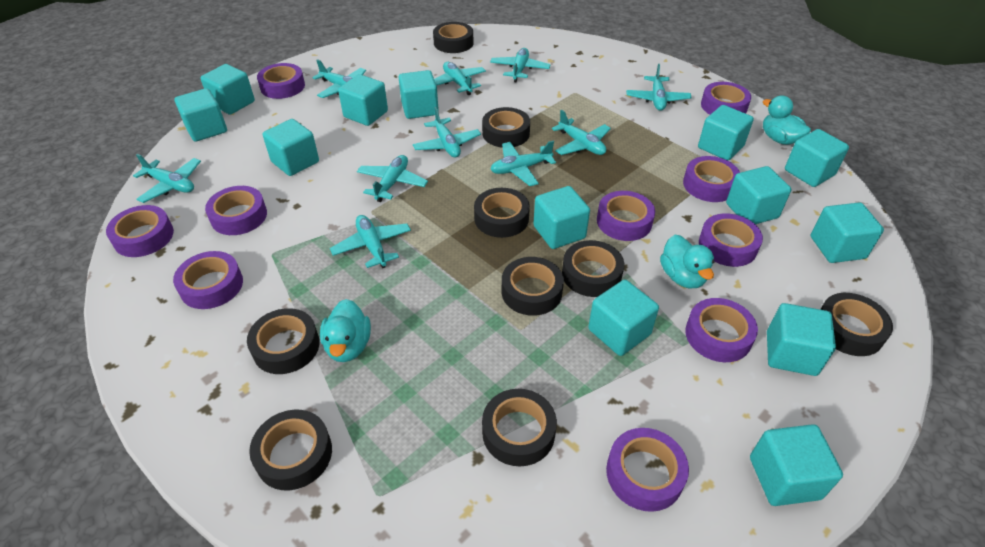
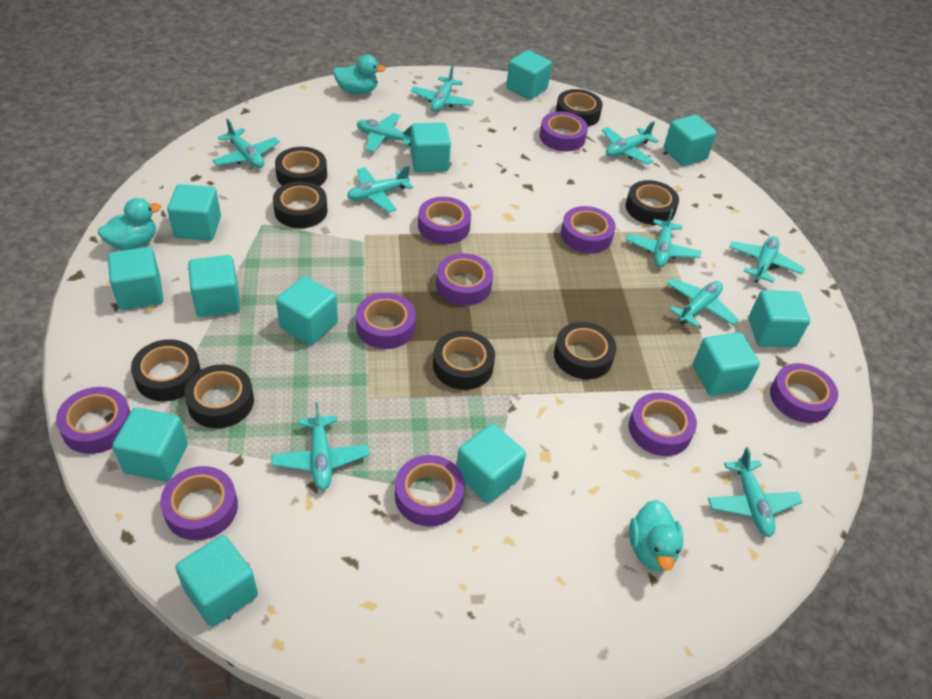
black tape: [247,308,320,374] [249,410,332,490] [433,22,474,53] [474,188,530,238] [482,107,530,148] [482,389,557,466] [502,257,564,316] [562,240,624,297] [820,293,893,356] = 9 -> [131,339,201,401] [184,364,254,428] [273,181,328,228] [275,147,327,186] [433,331,495,390] [554,322,616,379] [556,89,603,127] [626,180,679,225] = 8
turquoise cube: [174,88,227,142] [200,64,255,115] [263,119,319,176] [338,74,388,126] [399,70,439,119] [533,186,590,249] [588,280,659,356] [698,105,754,161] [726,166,791,224] [750,424,843,506] [767,303,836,376] [785,129,849,187] [811,202,884,263] = 13 -> [108,247,163,310] [112,407,188,482] [167,184,221,241] [175,535,258,627] [188,255,241,317] [276,276,338,345] [410,123,451,172] [456,423,526,504] [506,50,552,100] [664,115,717,166] [693,332,760,396] [749,290,810,347] = 12

